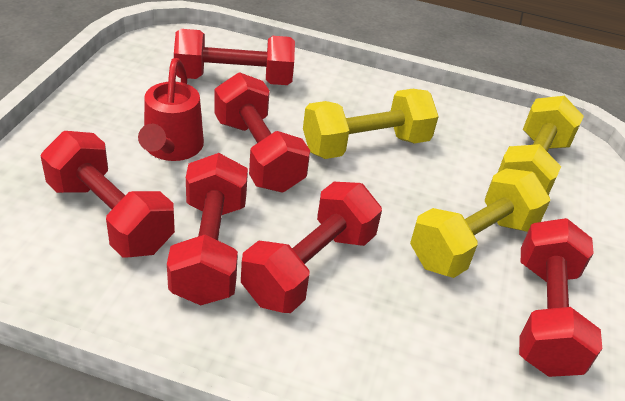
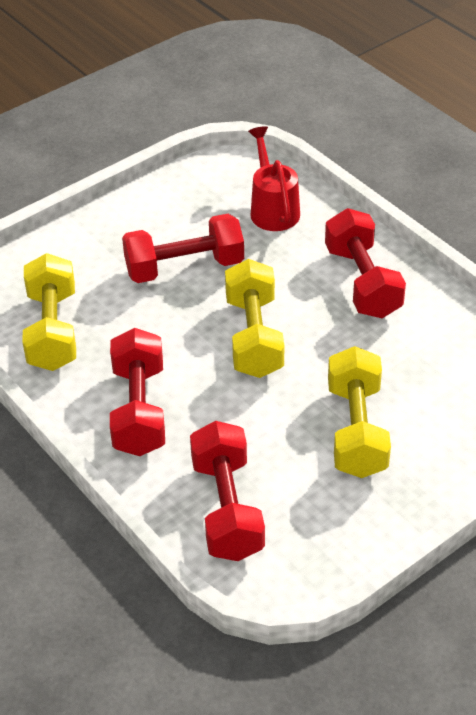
red dumbbell: [41,131,175,258] [167,153,248,305] [174,29,295,85] [214,72,310,193] [241,182,382,313] [519,218,602,377] = 6 -> [110,328,165,456] [122,214,244,283] [190,421,265,561] [325,208,406,318] = 4

